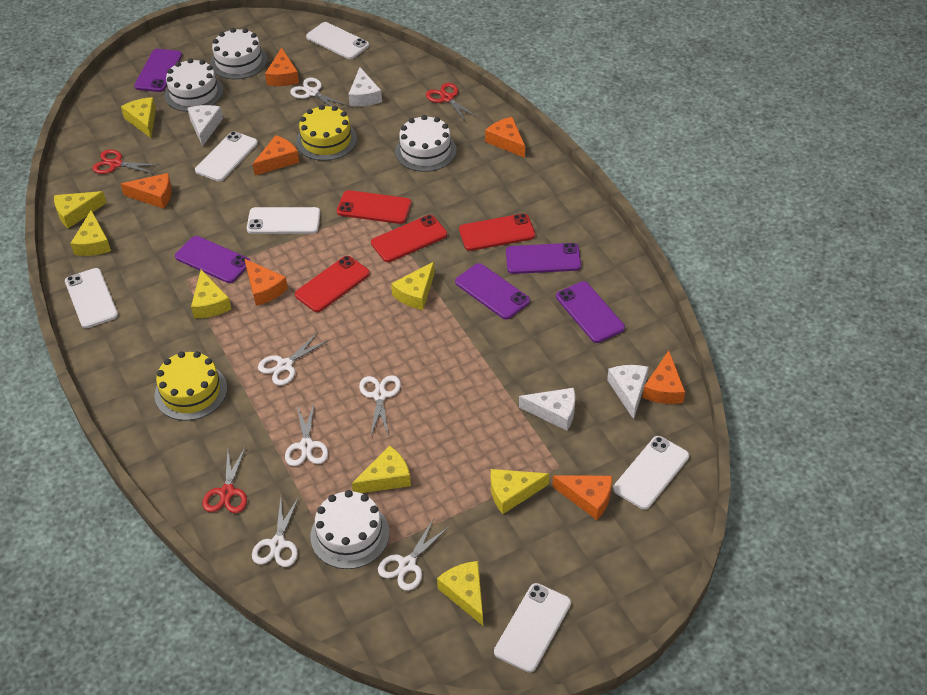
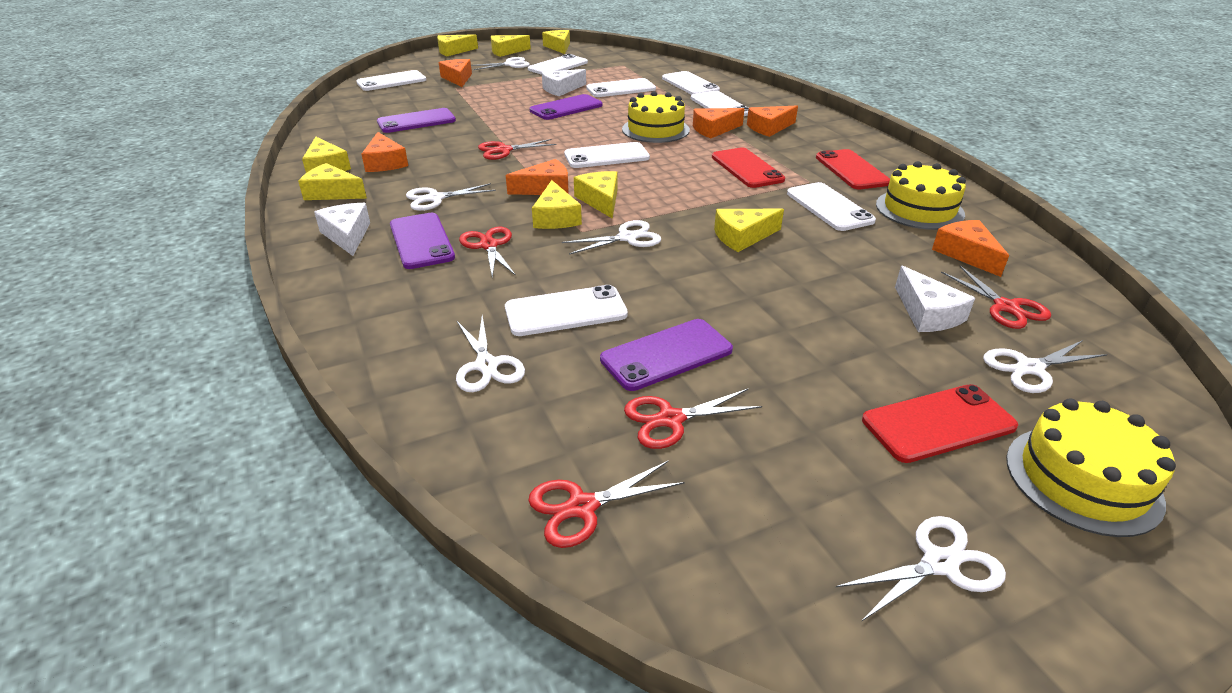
orange cheese: [121,173,172,209] [245,259,288,306] [253,135,299,175] [265,47,299,86] [485,117,525,158] [552,475,612,520] [643,351,685,404] = 7 -> [361,132,408,172] [439,59,472,87] [506,159,569,195] [693,108,744,138] [747,106,798,137] [932,220,1009,277] = 6
purple phone: [134,49,182,92] [175,236,250,283] [455,263,530,320] [506,243,581,274] [556,281,625,343] = 5 -> [377,108,456,133] [390,213,455,269] [530,94,603,120] [600,319,733,391] = 4
red phone: [295,256,370,312] [337,190,412,224] [371,215,447,262] [459,213,535,251] = 4 -> [712,148,785,188] [816,149,890,189] [862,384,1018,463] = 3
red scissors: [92,149,160,174] [202,446,247,513] [426,83,478,122] = 3 -> [459,226,516,278] [478,139,557,160] [528,461,684,548] [624,389,762,449] [941,266,1051,329] = 5
white cake: [164,58,223,112] [210,28,268,79] [311,490,389,569] [395,115,456,172] = 4 -> none = 0
white cheese: [188,105,223,147] [348,67,382,107] [519,388,575,431] [607,365,649,419] = 4 -> [314,203,370,256] [542,69,586,96] [895,265,975,332] = 3
white phone: [65,268,118,328] [195,131,258,182] [247,207,320,234] [306,22,369,59] [494,583,571,673] [613,436,689,510] = 6 -> [357,70,426,91] [505,285,628,336] [528,54,588,75] [564,142,650,168] [586,78,656,97] [662,71,720,95] [691,91,749,116] [787,182,876,231] = 8
yellow cake: [155,351,227,421] [296,105,357,161] = 2 -> [622,91,690,143] [876,161,966,230] [1006,399,1176,537] = 3

